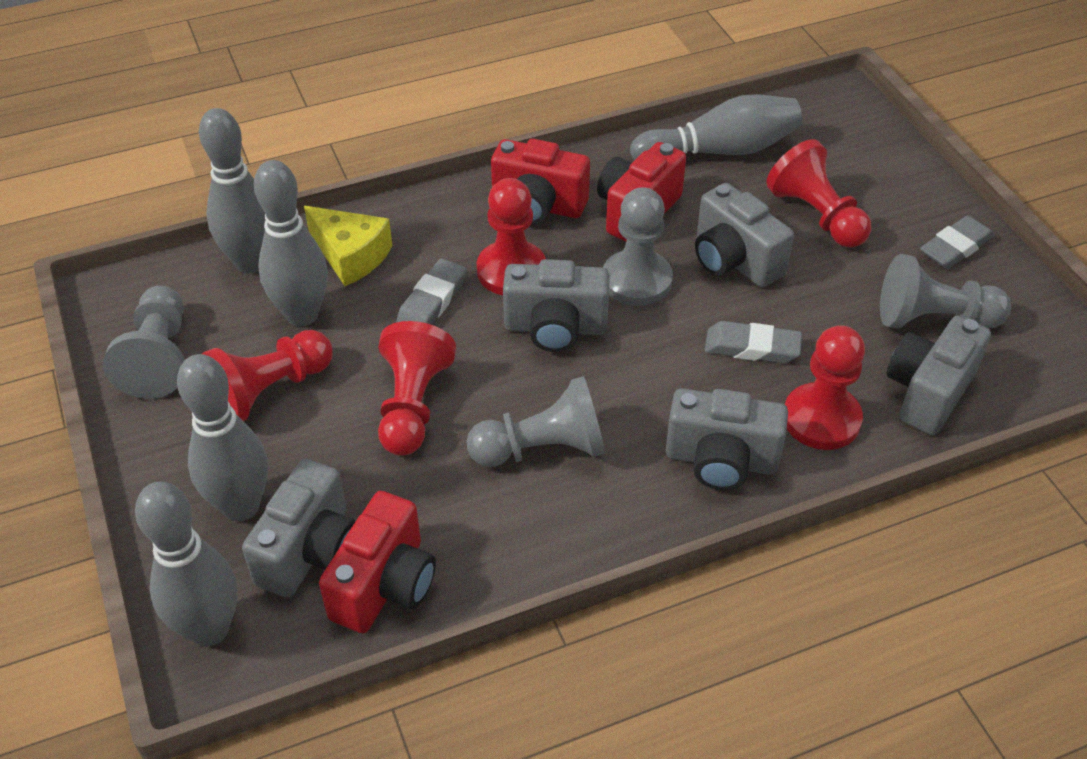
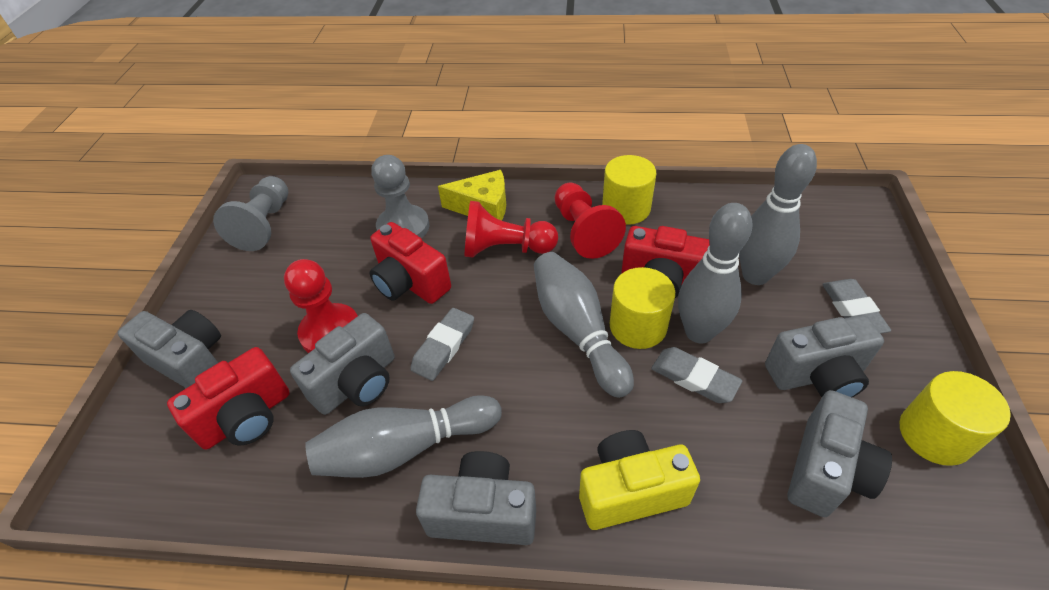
grey bowling pin: [135,482,238,646] [177,354,268,521] [199,108,266,273] [254,160,328,326] [630,94,802,160] = 5 -> [305,395,502,478] [534,252,634,398] [678,203,752,343] [739,144,817,285] = 4
grey pawn: [103,286,185,399] [467,376,605,467] [603,187,673,306] [880,254,1011,329] = 4 -> [213,176,288,251] [371,155,429,239] = 2
red pawn: [202,330,333,421] [378,321,456,456] [477,178,546,295] [766,139,871,248] [785,325,865,450] = 5 -> [284,259,358,353] [465,201,558,258] [554,183,626,259] = 3
yellow camera: none = 0 -> [579,430,700,530] = 1
yellow cylinder: none = 0 -> [602,155,656,225] [610,267,675,349] [899,371,1011,466] = 3

